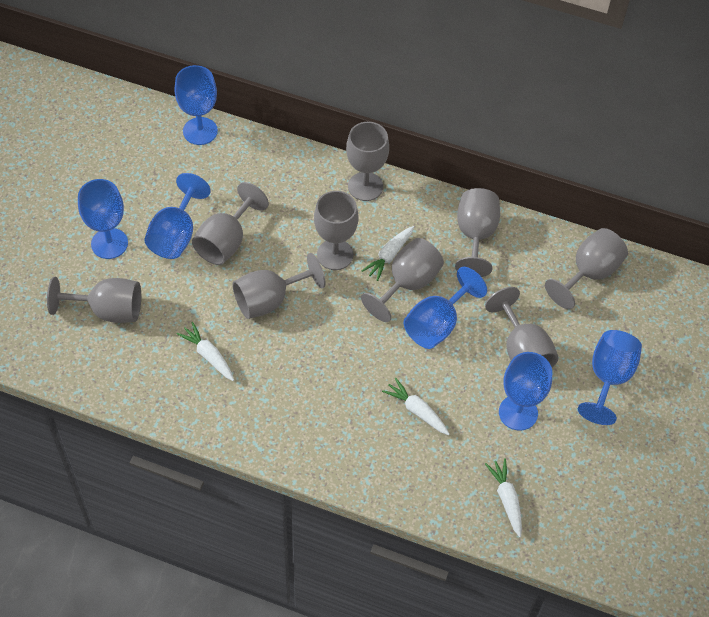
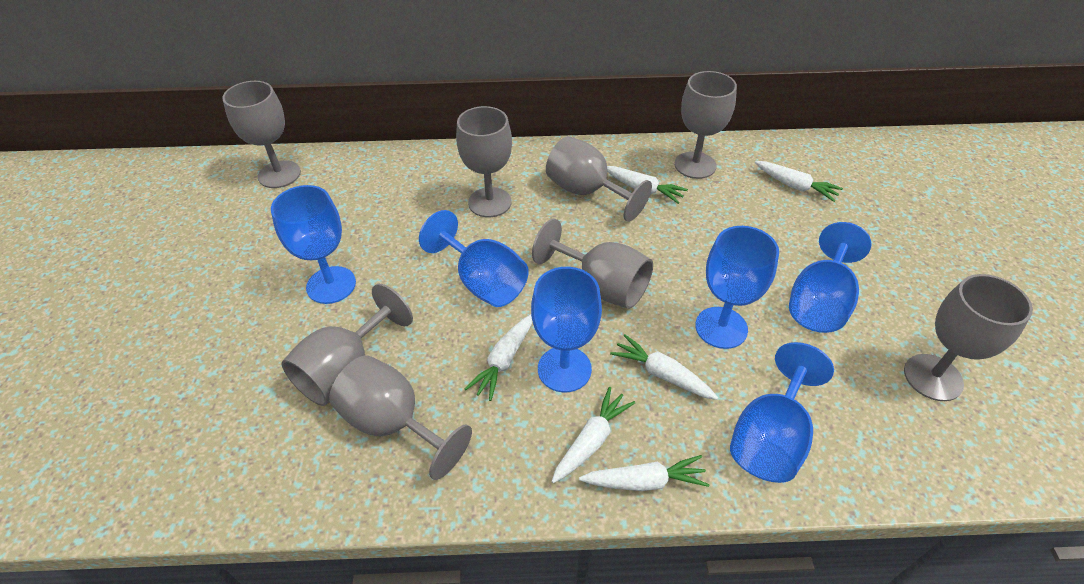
grey goblet: [47,277,141,323] [192,182,269,265] [232,253,326,319] [314,191,358,270] [346,122,389,201] [361,238,444,322] [455,188,500,277] [485,287,559,367] [545,228,628,309] = 9 -> [222,81,301,188] [282,284,413,406] [329,355,472,480] [456,106,512,217] [532,219,653,309] [546,136,652,222] [675,71,737,179] [904,274,1033,401] = 8
white carrot: [177,322,234,381] [361,226,414,281] [382,378,450,435] [485,458,522,537] = 4 -> [465,314,532,401] [551,387,635,483] [579,455,710,491] [607,166,688,204] [610,334,718,400] [755,161,843,202] = 6

